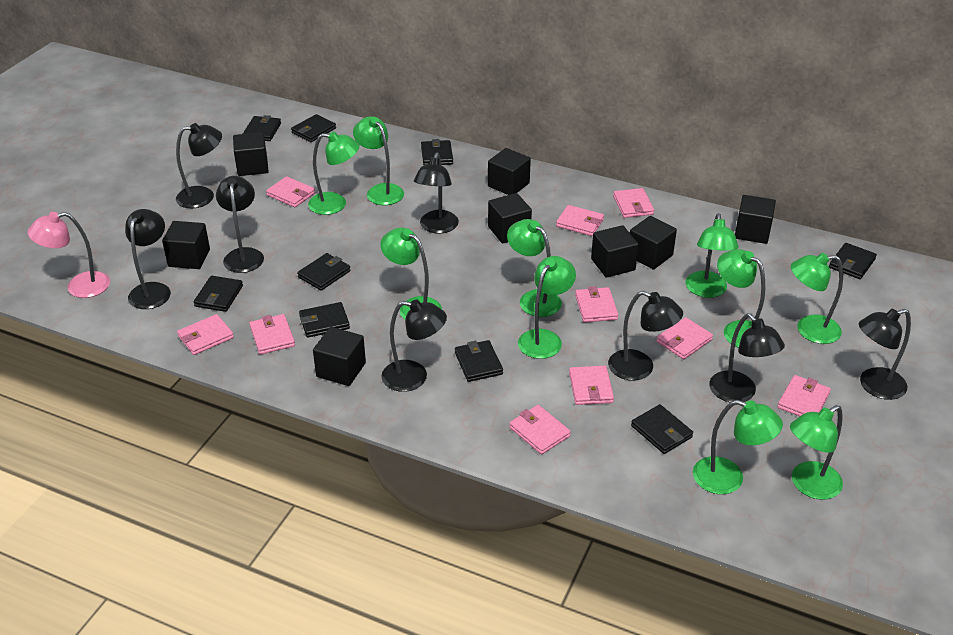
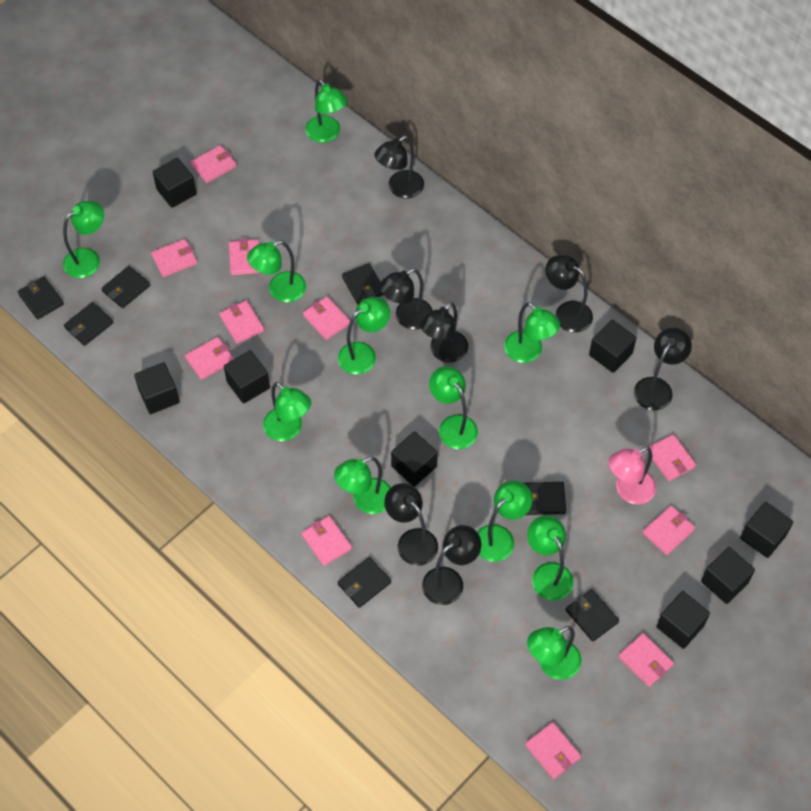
black lamp: [125,209,171,309] [176,123,222,208] [216,176,264,273] [381,300,447,392] [414,152,459,234] [608,291,683,380] [709,313,785,402] [859,309,911,400] = 8 -> [375,135,424,199] [380,268,433,330] [384,483,438,566] [420,302,468,363] [422,525,481,605] [546,255,593,332] [634,328,692,410] = 7
black wallet: [194,276,243,312] [243,115,281,141] [291,114,336,142] [297,253,351,291] [299,302,350,338] [421,139,453,165] [455,340,503,382] [631,404,693,454] [829,243,877,279] = 9 -> [18,276,64,319] [64,302,114,346] [101,266,150,308] [338,557,391,608] [342,263,383,304] [524,482,566,515] [566,589,619,642] = 7
green lamp: [308,132,360,215] [353,116,404,205] [380,228,442,320] [507,219,562,317] [518,256,576,359] [685,213,739,298] [693,400,783,494] [717,249,765,348] [790,405,843,500] [791,253,843,344] = 10 -> [63,201,104,278] [247,240,306,302] [263,382,311,441] [305,79,348,143] [334,456,391,514] [338,297,390,374] [429,366,478,449] [477,480,533,562] [504,302,560,363] [527,515,573,601] [527,626,582,680] = 11
pink wallet: [177,314,234,355] [249,314,295,354] [266,176,315,207] [509,405,571,454] [556,205,604,236] [569,366,614,405] [575,286,618,322] [613,188,654,218] [656,317,713,359] [777,375,831,416] = 10 -> [151,239,197,277] [185,337,234,380] [191,145,237,183] [219,300,264,344] [229,238,260,275] [302,516,352,566] [303,297,350,340] [525,722,581,779] [618,633,674,687] [643,506,695,555] [646,434,696,481] = 11

